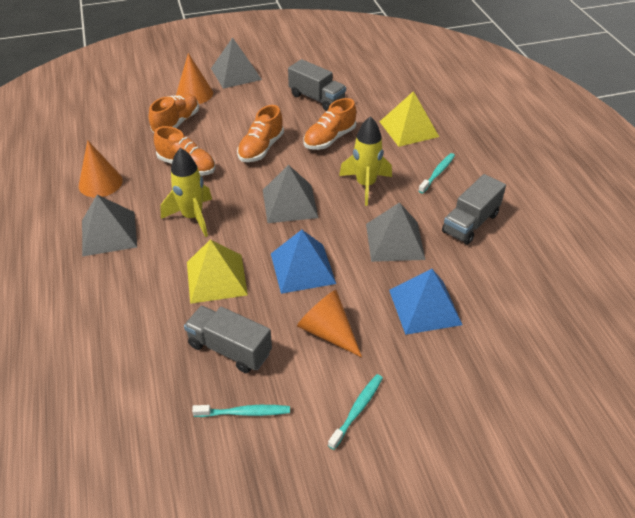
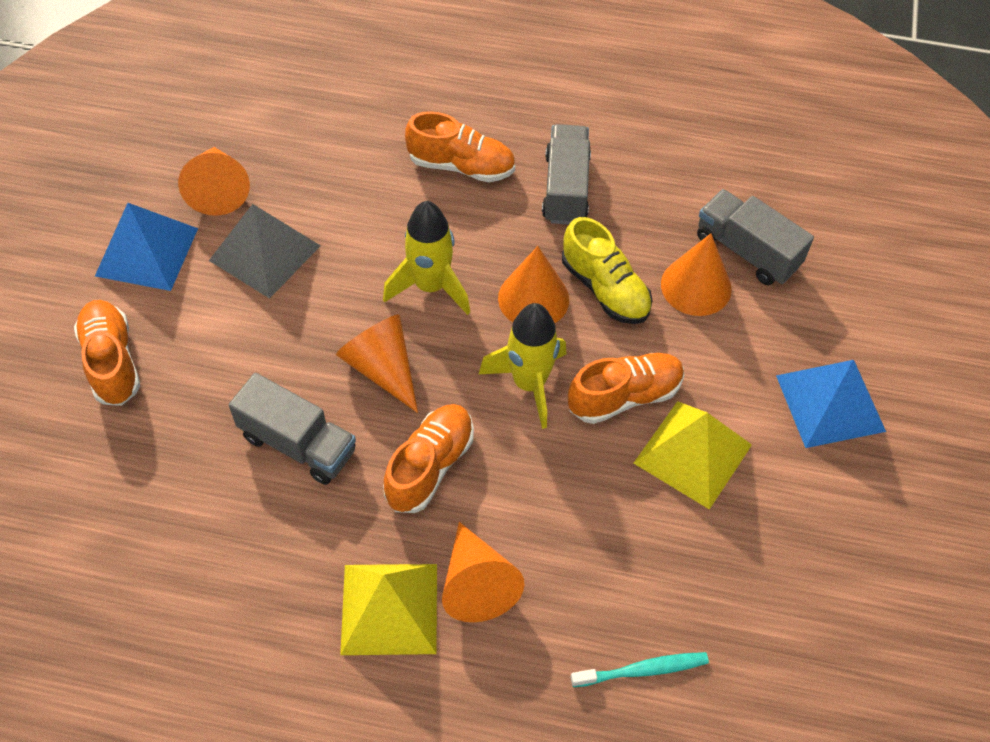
grey pyramid: [82,195,137,257] [211,37,262,89] [263,165,319,223] [366,202,426,262] = 4 -> [209,204,321,299] = 1
orange cone: [79,140,123,197] [176,53,213,104] [297,290,362,357] = 3 -> [178,147,250,216] [336,314,418,413] [442,522,525,622] [498,246,569,323] [661,233,732,316] = 5
turquoise toothbrush: [192,405,290,417] [328,374,383,450] [419,153,455,194] = 3 -> [571,652,709,687] = 1
yellow shoe: none = 0 -> [562,217,652,324] = 1

